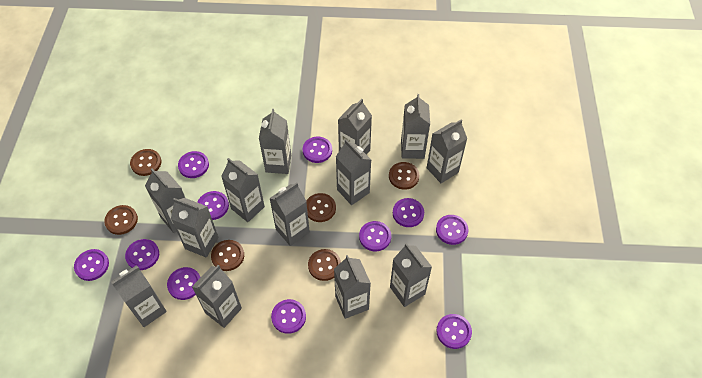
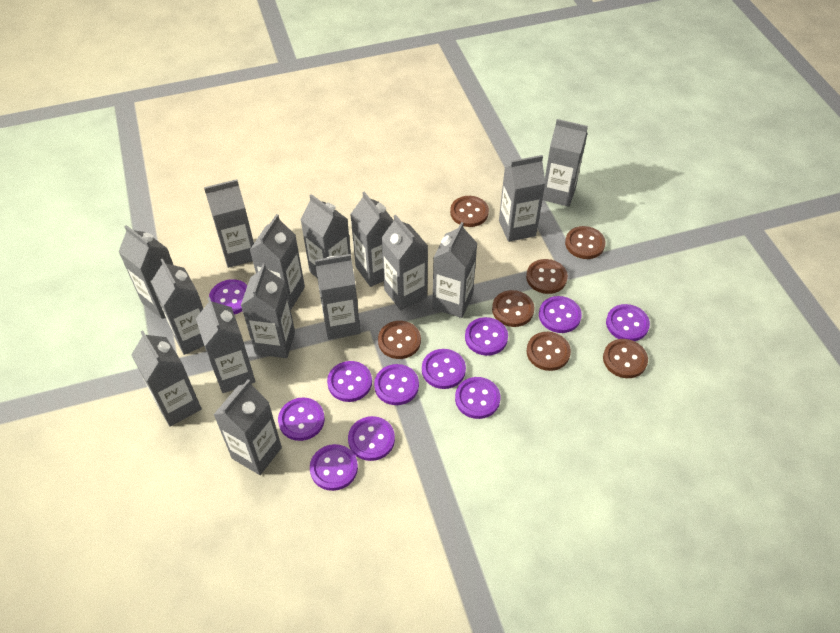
brown button: [104,205,138,235] [130,149,161,176] [211,240,244,271] [306,193,336,222] [308,249,341,281] [389,162,419,190] = 6 -> [378,321,421,359] [450,196,489,227] [492,290,534,327] [526,259,568,294] [527,332,571,371] [565,226,606,259] [603,339,648,378] = 7
grey carton: [111,265,167,327] [145,168,185,233] [171,198,218,257] [192,265,242,328] [221,158,265,222] [259,109,291,174] [269,182,310,246] [334,255,371,319] [336,140,371,205] [338,99,372,155] [390,243,432,307] [401,94,430,159] [427,119,467,183] = 13 -> [118,225,173,319] [131,330,202,427] [151,258,204,355] [196,297,255,393] [204,179,254,268] [213,379,282,475] [241,264,295,358] [250,214,305,310] [300,194,352,277] [315,254,360,340] [350,191,394,287] [381,215,428,310] [432,222,478,318] [499,155,545,242] [542,119,588,207] = 15

